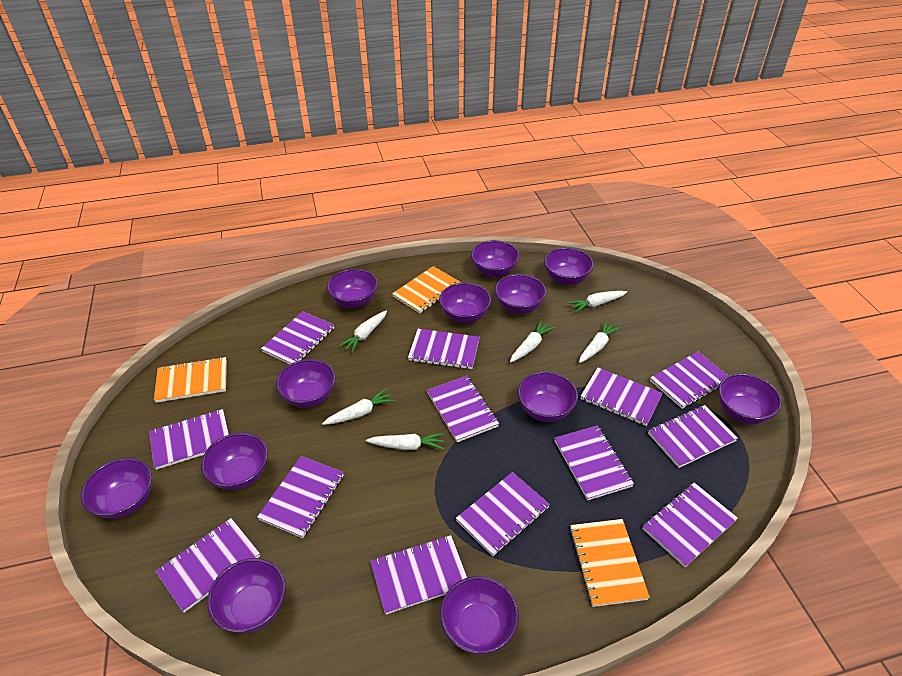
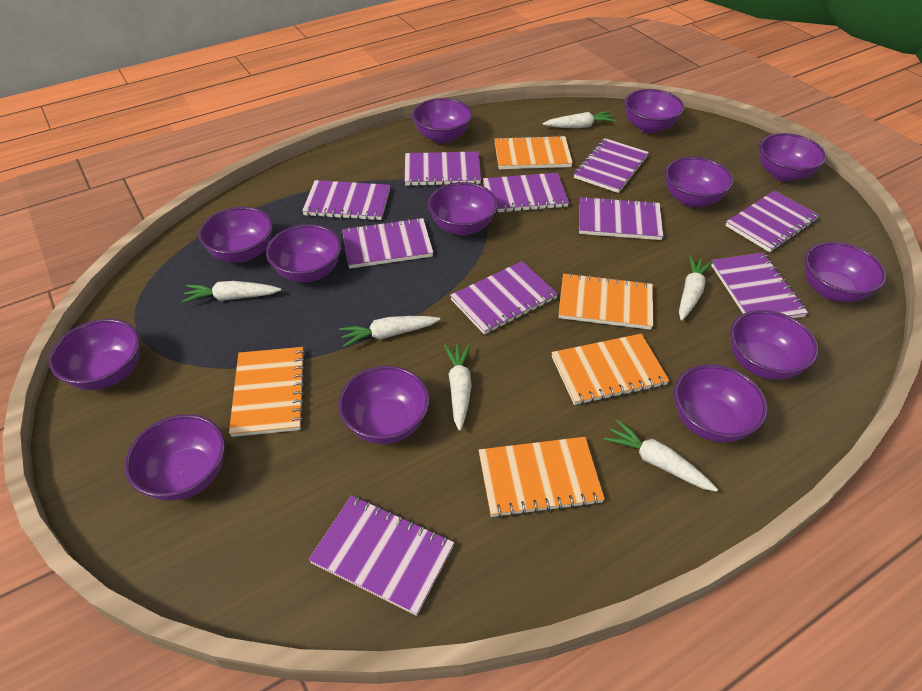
orange notebook: [154,357,227,403] [392,266,461,313] [570,519,650,607] = 3 -> [229,347,306,437] [479,437,605,518] [494,135,573,169] [551,334,669,405] [559,273,653,330] = 5
purple bowl: [81,458,152,519] [201,433,268,490] [207,558,286,634] [276,359,335,408] [327,269,378,308] [439,283,491,323] [440,576,519,654] [471,240,519,277] [495,274,546,314] [518,371,578,422] [544,247,594,285] [718,373,782,424] = 12 -> [49,319,140,390] [124,414,225,501] [198,207,273,263] [266,224,341,282] [338,366,429,444] [412,98,472,143] [428,182,498,236] [624,89,684,133] [665,157,733,208] [674,364,768,443] [730,310,818,380] [759,133,826,182] [805,242,886,302] = 13
purple notebook: [149,409,229,470] [155,518,260,613] [257,456,344,538] [261,311,334,364] [371,535,467,615] [408,329,480,369] [427,376,499,442] [456,472,550,556] [554,425,634,500] [580,367,663,426] [642,483,738,567] [648,405,738,468] [650,352,729,409] = 13 -> [302,180,390,220] [309,495,454,616] [342,218,434,269] [405,151,481,186] [450,261,558,335] [483,173,569,213] [574,138,649,193] [579,196,663,240] [711,253,808,318] [725,191,820,252] = 10

